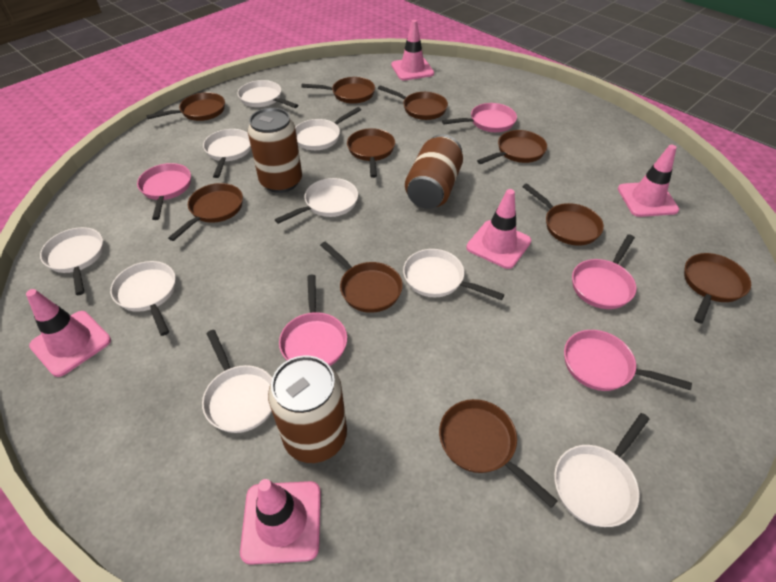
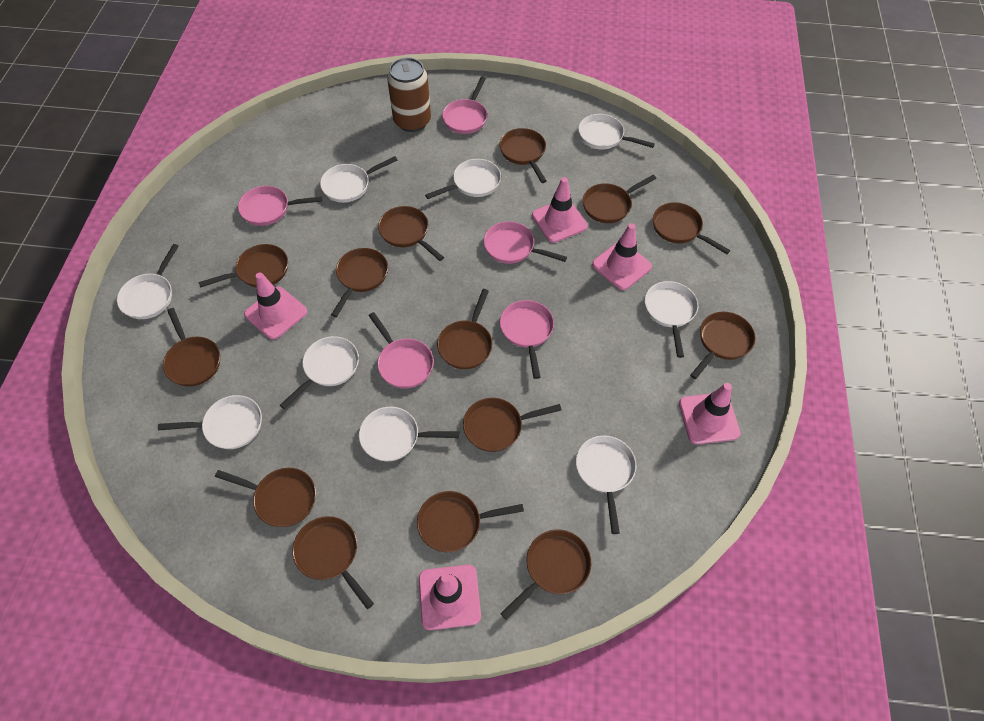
brown can: [248,108,302,193] [268,356,347,463] [405,134,463,209] = 3 -> [387,57,431,132] = 1
brown pan: [147,92,225,121] [168,183,243,241] [301,77,375,104] [320,241,403,313] [347,128,395,178] [378,85,448,120] [439,399,558,508] [477,130,547,164] [522,183,604,246] [684,253,751,324] = 10 -> [163,308,220,387] [198,244,288,288] [215,468,316,527] [292,516,374,609] [331,248,388,317] [378,206,444,261] [417,491,524,552] [437,289,492,369] [463,398,562,452] [499,128,547,183] [500,530,591,620] [583,175,656,223] [653,202,730,254] [690,312,756,379] = 14

